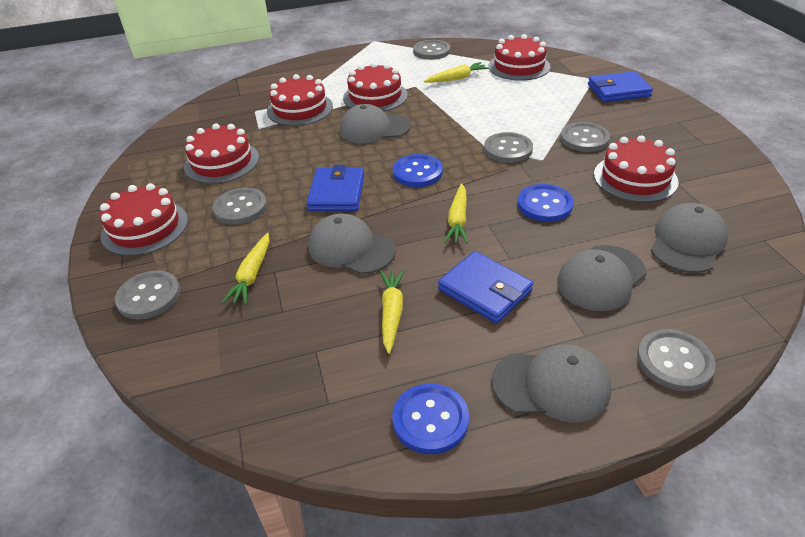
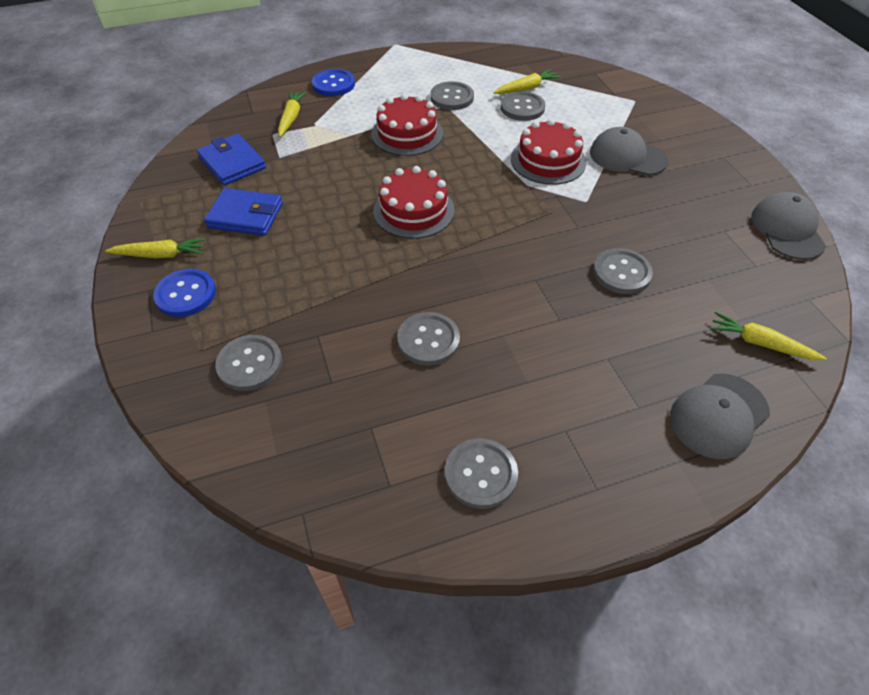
blue button: [392,383,469,454] [393,154,443,187] [518,184,574,222] = 3 -> [153,269,216,317] [312,69,355,96] = 2
blue wallet: [306,165,365,211] [438,251,533,323] [588,71,653,102] = 3 -> [197,134,266,185] [204,188,283,236] = 2
grey cap: [309,213,396,274] [340,104,411,143] [492,344,611,423] [557,245,647,311] [651,203,728,273] = 5 -> [590,127,668,176] [670,374,770,459] [751,192,826,260] = 3
red cake: [100,183,188,256] [184,123,259,184] [267,74,333,126] [343,62,408,112] [489,34,551,81] [594,136,679,203] = 6 -> [371,94,443,156] [373,166,454,239] [511,119,586,185] = 3

